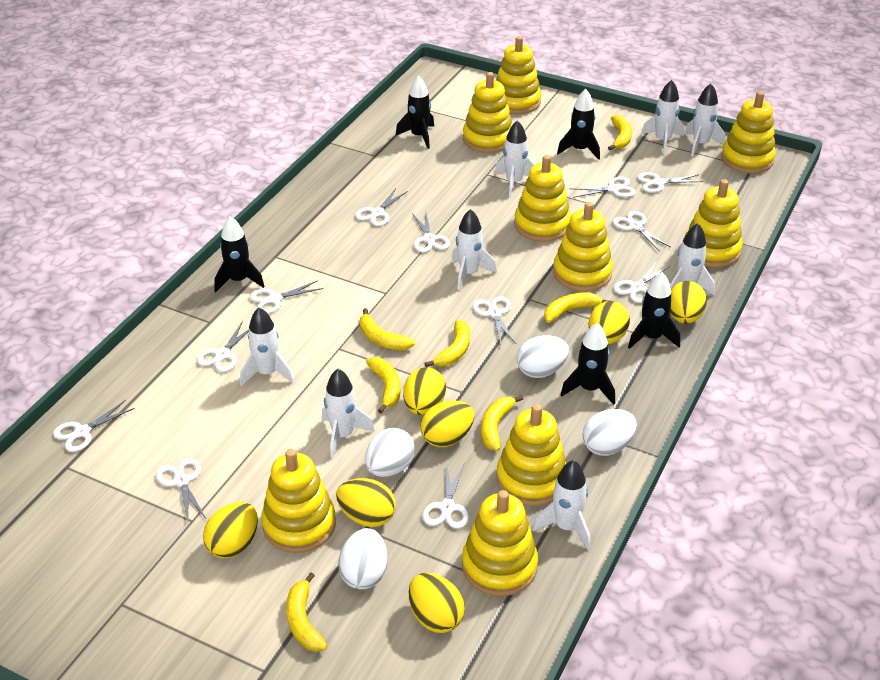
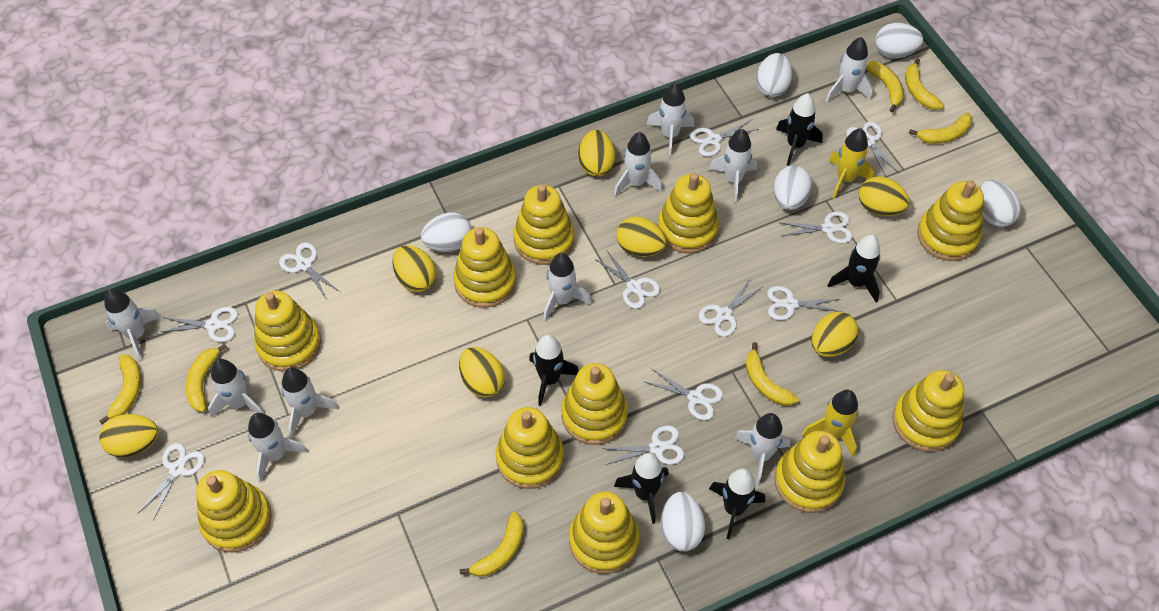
white egg: [338,528,387,590] [365,428,415,477] [517,336,569,378] [583,409,637,456] = 4 -> [421,212,472,252] [660,492,705,552] [756,53,792,97] [774,165,812,210] [875,23,923,58] [979,180,1021,227] = 6
white rocket: [240,307,295,386] [322,369,375,458] [452,209,497,290] [495,120,534,197] [532,460,590,550] [641,80,684,154] [670,223,715,295] [685,84,725,156] = 8 -> [104,289,162,360] [208,359,264,418] [248,413,308,483] [282,367,339,438] [543,253,592,321] [614,132,663,197] [647,83,694,157] [708,129,757,202] [734,413,790,485] [826,37,873,102] = 10
white scissors: [53,400,135,452] [156,458,206,522] [197,321,249,372] [250,280,323,314] [355,188,408,226] [412,213,450,253] [422,464,469,529] [473,296,516,345] [569,177,636,198] [613,211,671,251] [614,261,670,303] [637,172,704,193] = 12 -> [138,443,205,520] [161,307,238,342] [279,242,340,300] [595,251,660,309] [603,425,684,465] [645,368,723,420] [690,120,759,157] [699,278,762,337] [767,286,842,320] [781,211,853,243] [846,121,899,177] = 11
yellow rocket: none = 0 -> [802,390,858,457] [829,128,874,199] = 2
yellow stacking toy: [261,449,336,553] [462,490,538,596] [463,72,512,153] [496,36,541,114] [496,404,566,506] [514,155,571,242] [553,202,613,292] [685,179,743,268] [721,91,776,174] = 9 -> [196,470,272,552] [254,290,321,372] [453,227,516,308] [496,407,564,489] [513,184,574,265] [561,363,628,445] [569,491,640,574] [658,173,719,253] [774,431,845,513] [892,370,964,452] [917,180,984,261] = 11

